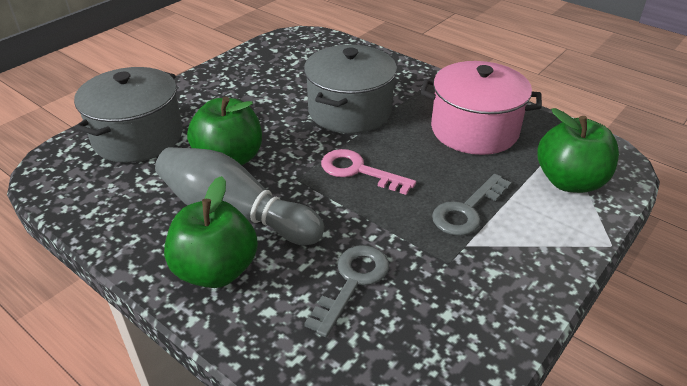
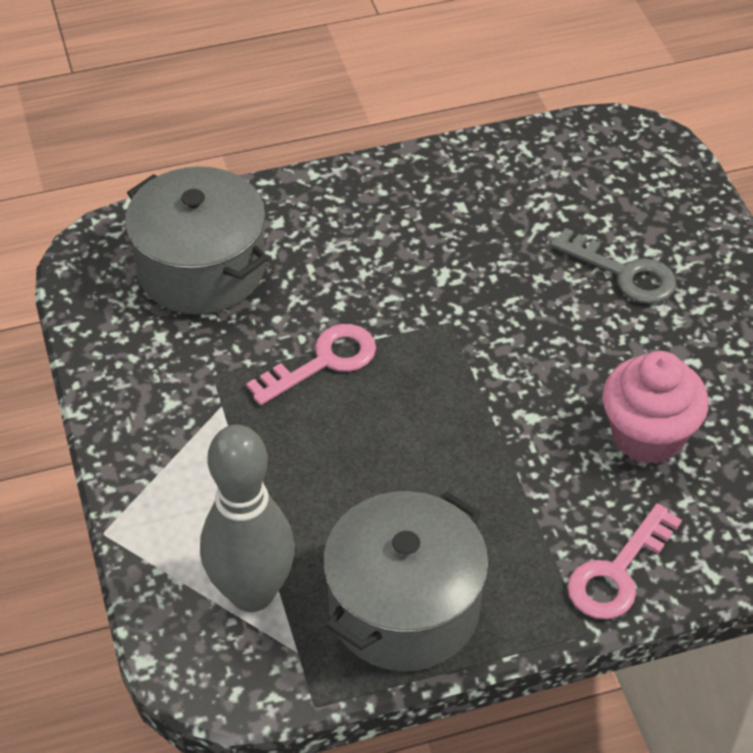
green apple: [164,176,258,288] [187,96,262,165] [538,108,619,193] = 3 -> none = 0
grey key: [304,245,389,337] [432,174,512,236] = 2 -> [550,228,676,304] = 1
pink cupcake: none = 0 -> [602,351,709,464] = 1
pink key: [321,149,416,195] = 1 -> [246,324,376,405] [567,503,682,619] = 2
pink pot: [421,61,542,155] = 1 -> none = 0

